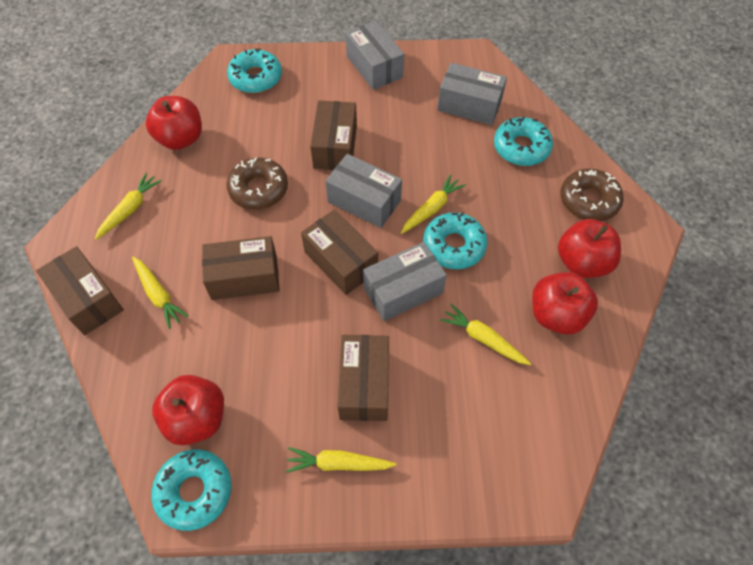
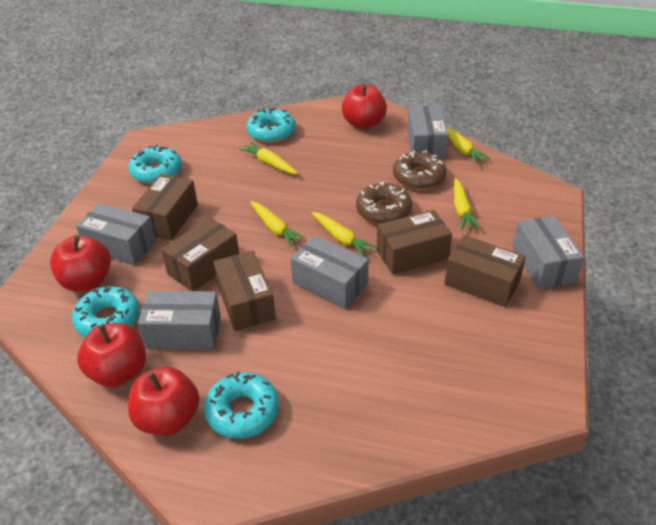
grey box: [325,154,402,228] [346,21,404,90] [363,242,447,321] [437,63,507,125] = 4 -> [76,203,156,265] [138,291,221,350] [291,235,369,309] [407,106,449,159] [513,216,584,289] = 5

